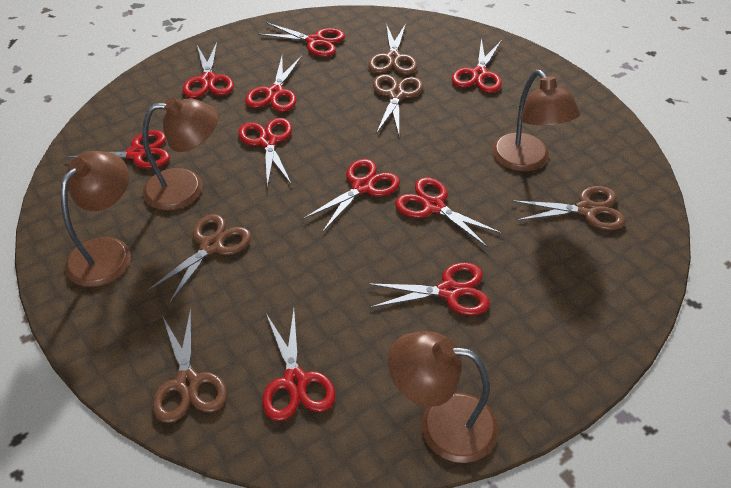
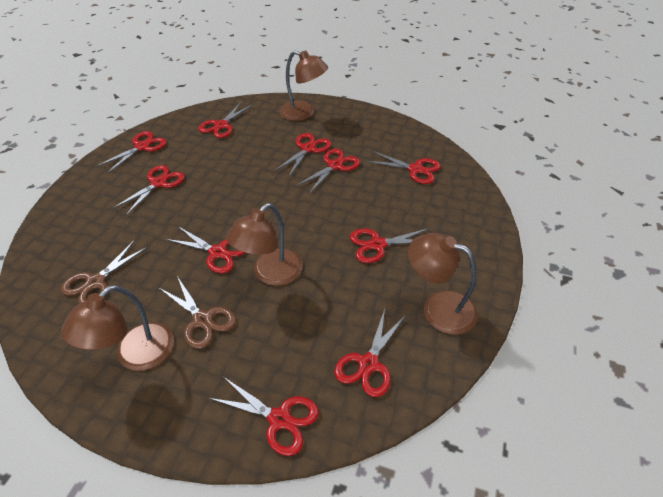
brown scissors: [148,214,251,304] [153,308,227,423] [368,24,417,74] [373,74,423,134] [512,186,626,230] = 5 -> [61,240,148,303] [159,276,236,349] = 2

